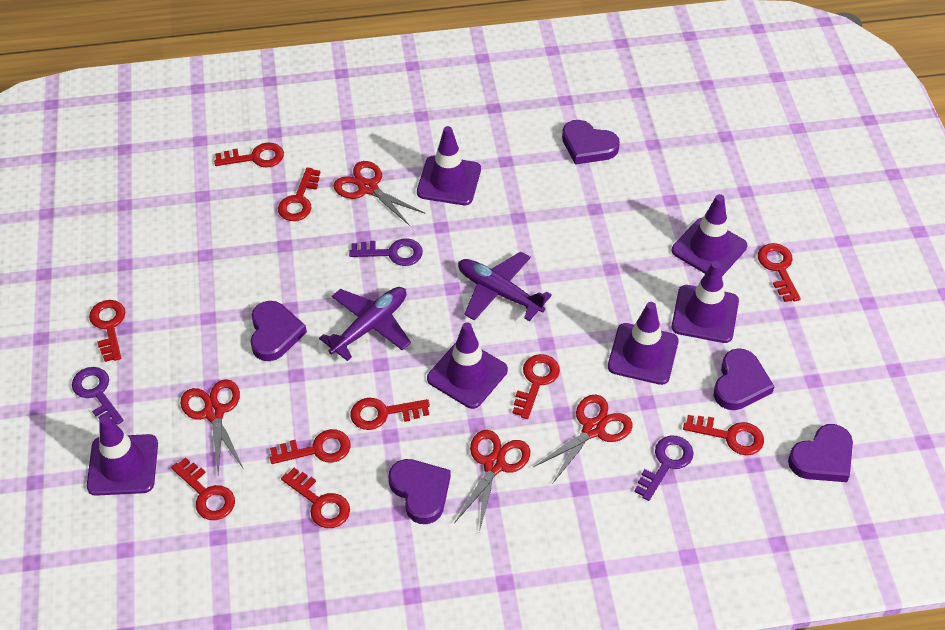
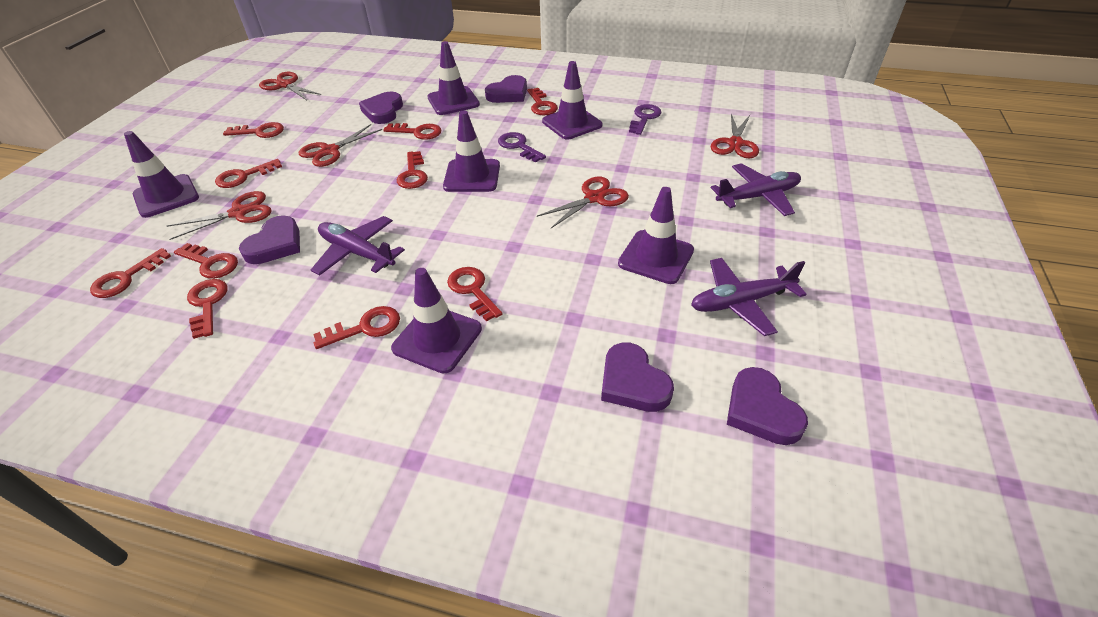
purple key: [72,367,124,425] [349,238,423,266] [634,436,694,501] = 3 -> [498,132,546,163] [629,104,662,135] = 2
purple plane: [319,287,411,361] [458,252,552,321] = 2 -> [311,216,405,276] [691,258,807,336] [711,163,801,216] = 3
red scissors: [180,379,243,474] [333,161,424,226] [455,430,530,532] [534,394,633,484] = 4 -> [167,191,272,240] [259,72,321,100] [299,124,382,167] [537,177,629,228] [711,114,759,158] = 5

